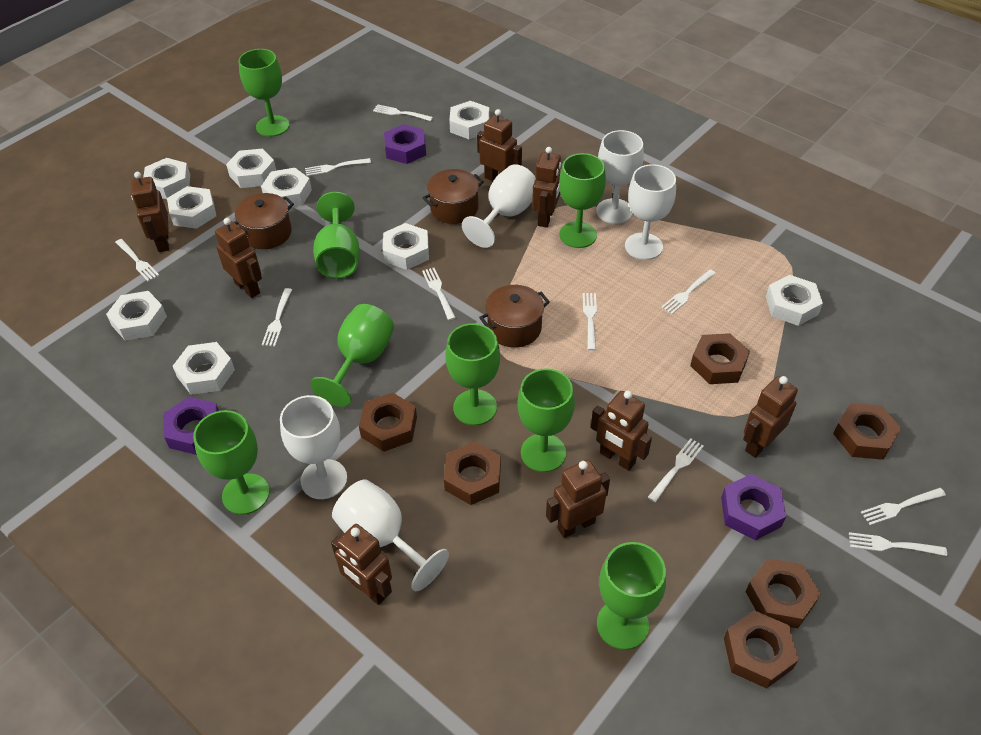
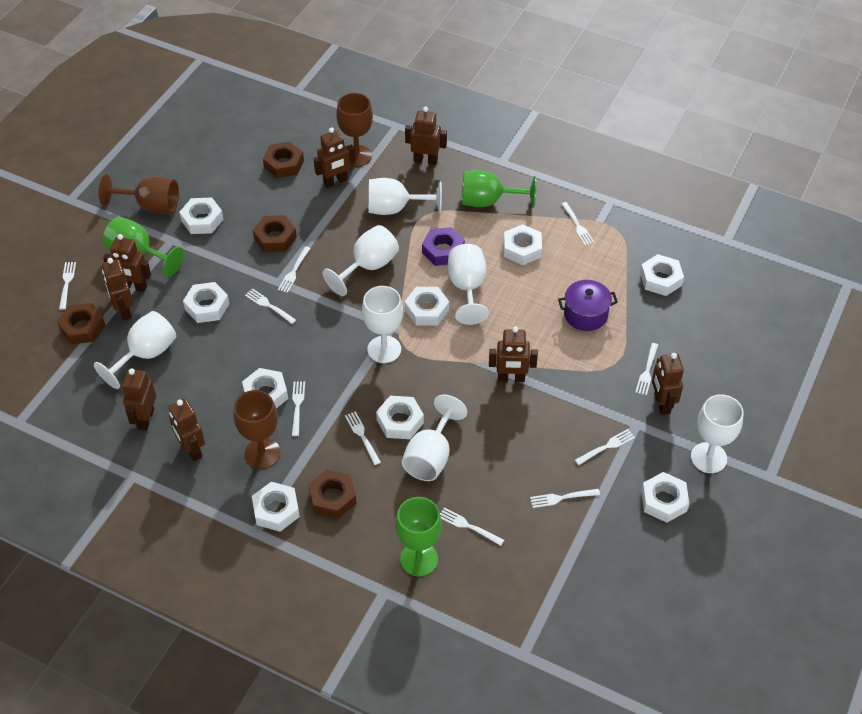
brown goblet: none = 0 -> [98,174,179,213] [233,390,281,469] [336,93,373,167] = 3
brown nut: [359,392,417,452] [444,442,501,505] [690,333,750,384] [724,610,798,689] [746,558,821,628] [833,403,901,460] = 6 -> [57,303,106,344] [253,215,297,252] [263,142,304,178] [308,470,357,519] = 4
brown pot: [235,193,294,249] [422,169,484,224] [479,285,550,348] = 3 -> none = 0
green goblet: [193,410,270,515] [238,49,289,137] [310,304,394,407] [313,192,360,279] [446,323,500,425] [517,368,575,472] [559,153,606,248] [597,542,666,650] = 8 -> [103,217,184,277] [395,497,442,576] [462,170,536,207] = 3
purple nut: [163,397,219,455] [384,124,426,164] [721,474,786,540] = 3 -> [422,227,465,266] = 1
purple pot: none = 0 -> [558,280,618,331] = 1
white goblet: [280,395,347,499] [332,479,449,591] [462,164,536,248] [596,130,644,224] [625,164,676,260] = 5 -> [94,311,176,389] [323,225,399,296] [362,286,403,363] [369,178,442,215] [402,395,467,481] [448,244,489,325] [691,394,744,473] = 7

